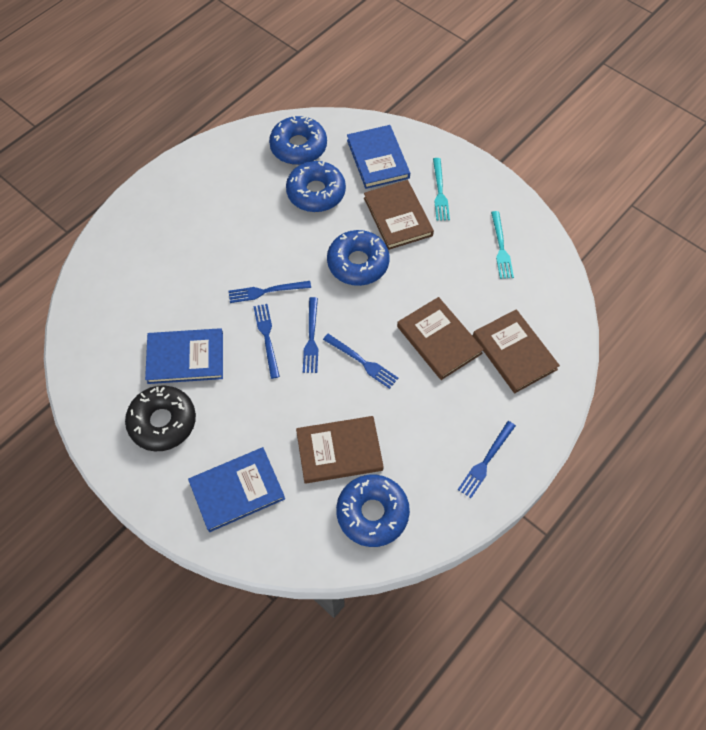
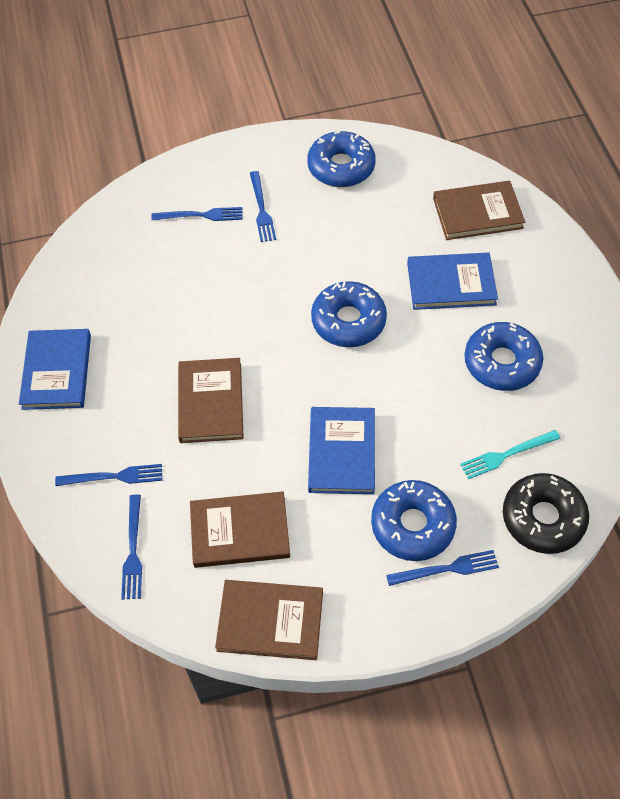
turquoise fork: [433,158,450,221] [491,211,514,279] = 2 -> [460,430,560,479] = 1

